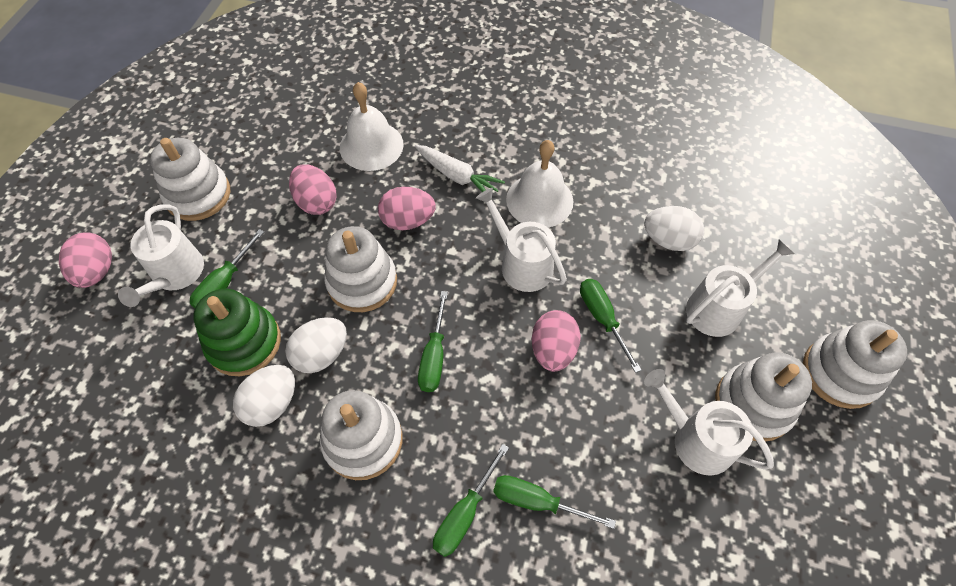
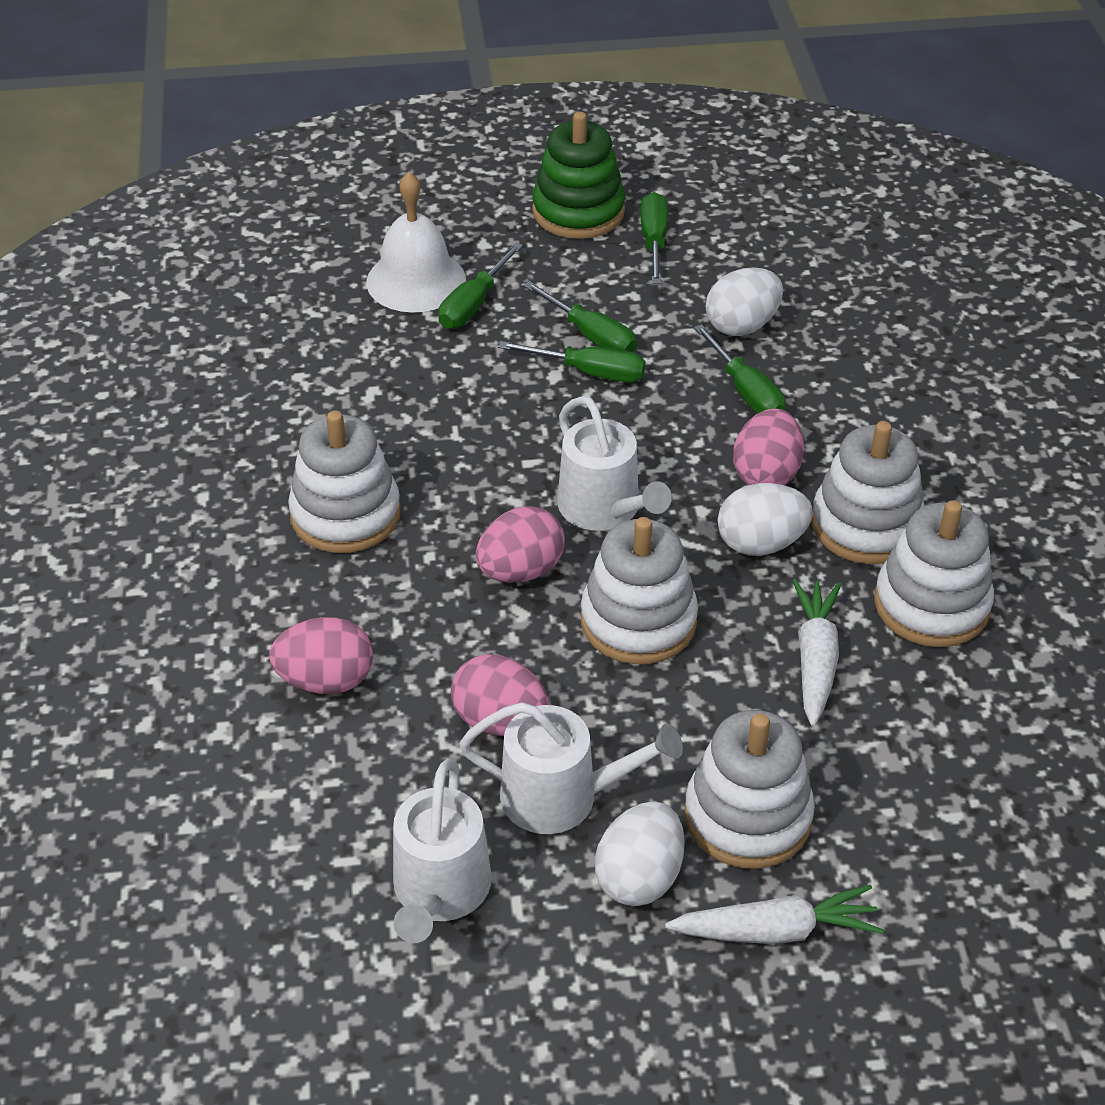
white bell: [340,82,404,171] [506,140,573,228] = 2 -> [366,172,466,313] = 1
white carrot: [415,145,505,192] = 1 -> [665,885,884,944] [793,579,841,727] = 2
white watering can: [118,204,204,307] [476,188,567,292] [644,369,774,475] [686,240,795,337] = 4 -> [393,759,492,943] [460,702,683,834] [557,396,672,531] = 3

